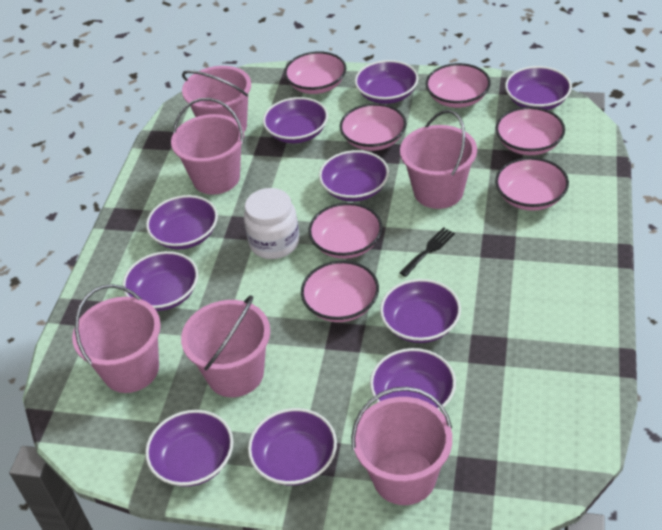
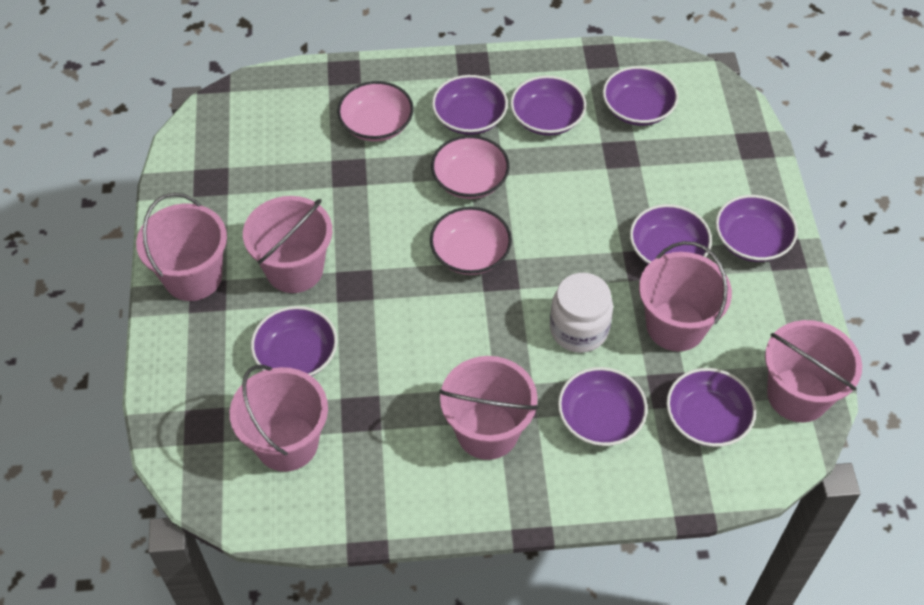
black fork: [399,227,455,277] = 1 -> none = 0
pink bowl: [284,51,347,94] [301,261,379,322] [308,203,382,259] [340,103,406,151] [426,63,491,108] [495,107,565,155] [495,157,569,211] = 7 -> [337,81,414,142] [430,207,512,275] [431,135,510,199] = 3
purple bowl: [123,251,198,311] [145,410,233,487] [146,195,218,249] [248,408,337,485] [263,97,328,143] [319,150,389,202] [355,60,419,104] [370,348,456,410] [380,279,461,343] [505,66,572,110] = 10 -> [251,306,337,376] [432,75,508,135] [510,76,586,136] [558,367,648,446] [603,66,679,126] [630,204,712,265] [666,368,756,447] [716,195,798,262] = 8

